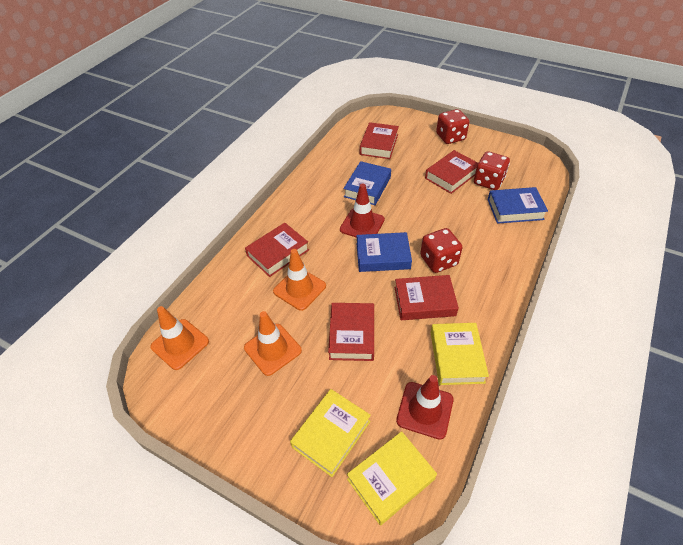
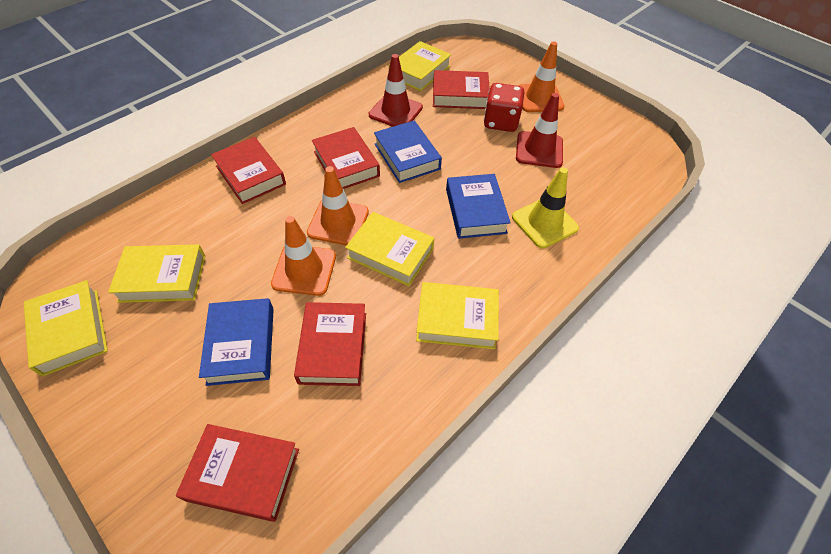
red dice: [420,228,463,273] [436,109,470,144] [474,151,510,190] = 3 -> [484,83,524,132] = 1
yellow book: [290,389,371,477] [347,431,437,525] [430,323,489,385] = 3 -> [24,280,108,376] [108,244,205,303] [345,212,434,286] [389,41,451,91] [416,282,499,349] = 5
yellow traffic cone: none = 0 -> [512,167,579,249] = 1

